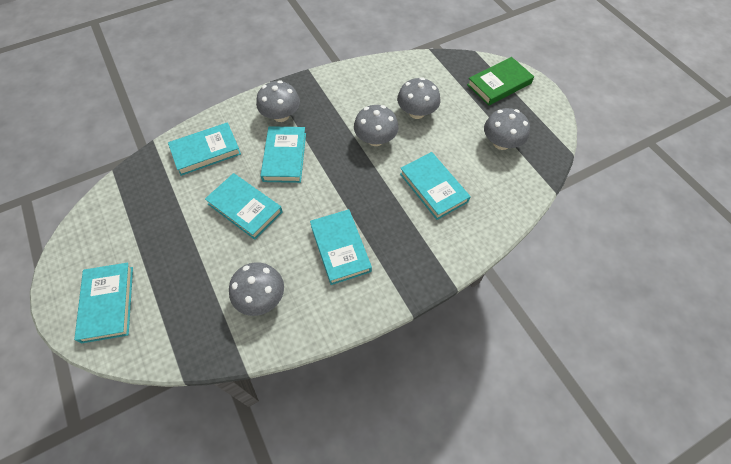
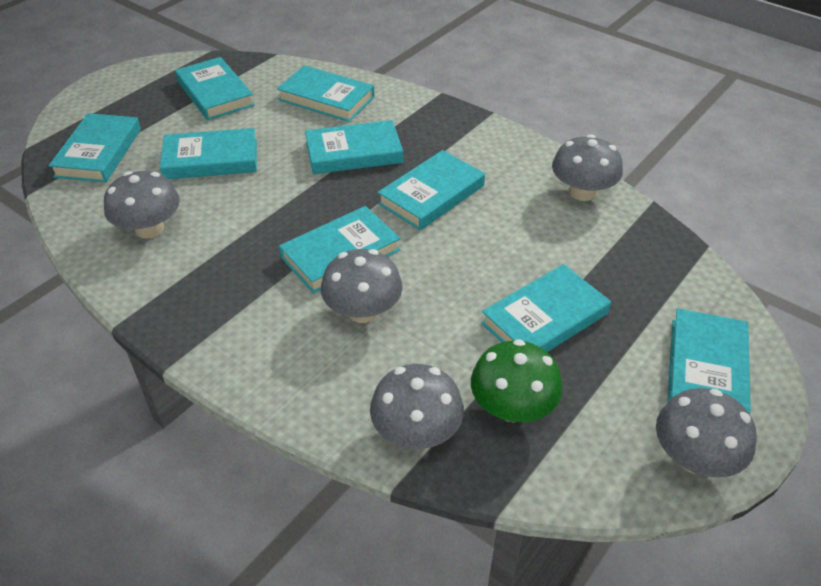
green book: [467,57,534,106] = 1 -> none = 0
green mushroom: none = 0 -> [471,339,563,422] = 1
turquoise book: [74,263,133,344] [168,122,241,176] [205,173,283,240] [261,126,306,183] [310,209,372,285] [400,152,471,220] = 6 -> [48,113,141,182] [160,128,257,179] [175,57,255,120] [277,65,374,122] [279,206,401,294] [305,120,403,174] [378,150,485,230] [481,264,611,352] [667,308,751,414] = 9

